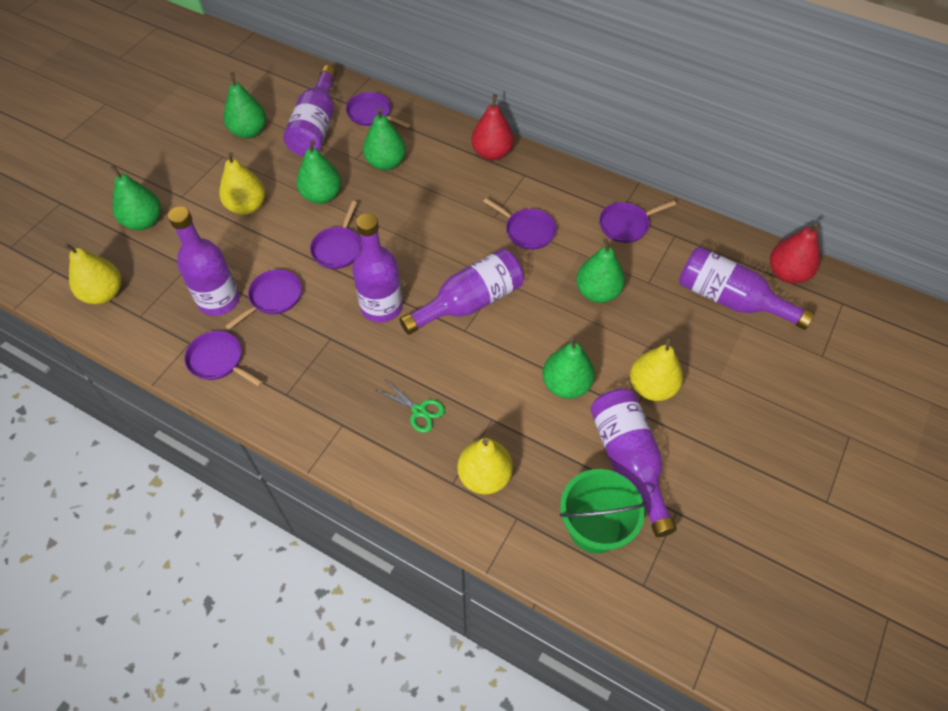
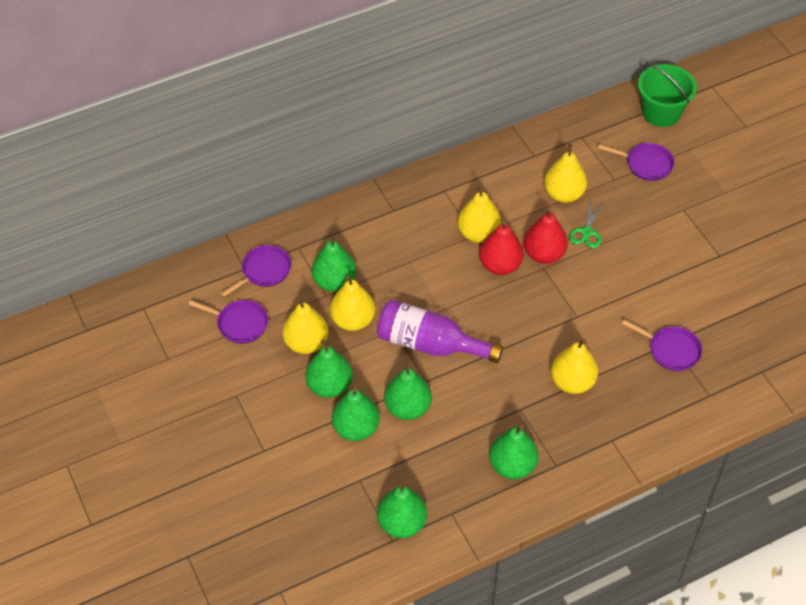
purple bottle: [168,206,240,316] [283,65,337,156] [352,213,403,323] [400,249,524,335] [590,389,677,537] [679,247,815,330] = 6 -> [377,300,503,363] = 1
purple pan: [184,331,263,386] [225,269,302,329] [310,201,362,269] [346,92,410,128] [483,198,557,250] [599,200,676,243] = 6 -> [188,300,268,344] [221,245,291,297] [598,143,674,181] [622,319,702,371] = 4
yellow pear: [64,243,121,304] [219,152,265,215] [457,438,513,495] [630,336,683,401] = 4 -> [282,298,329,354] [330,276,375,331] [458,185,501,243] [544,144,587,203] [551,339,598,394] = 5

